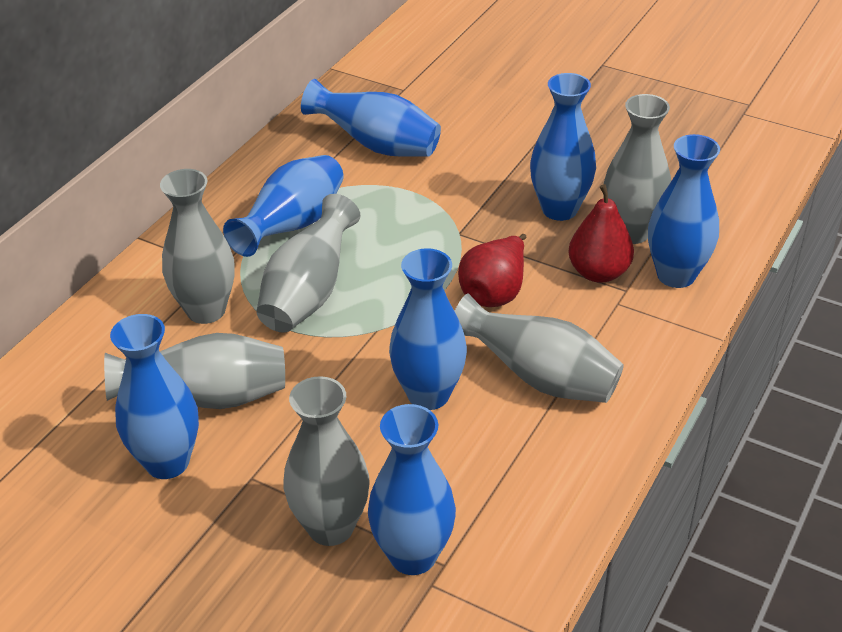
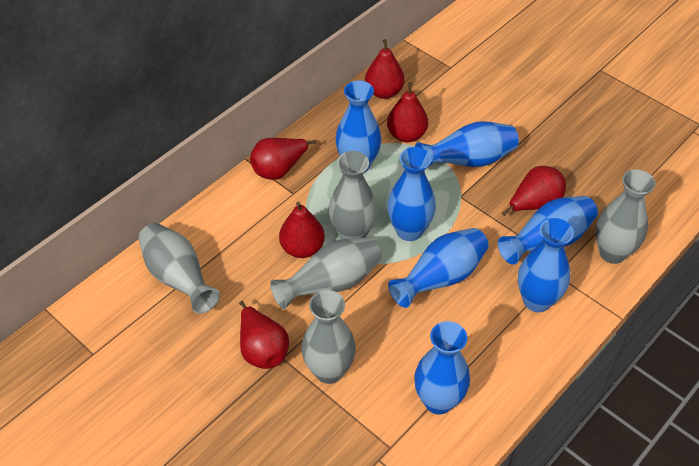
grey vase: [104,333,285,409] [160,169,235,324] [257,194,361,333] [283,376,370,546] [455,293,624,403] [603,94,671,244] = 6 -> [139,223,220,314] [270,237,382,309] [301,290,356,384] [329,151,377,240] [596,169,655,264] = 5
red pear: [458,234,526,307] [568,184,634,283] = 2 -> [239,301,289,369] [250,138,317,180] [279,202,325,258] [365,39,405,99] [387,82,428,142] [502,166,566,216] = 6

